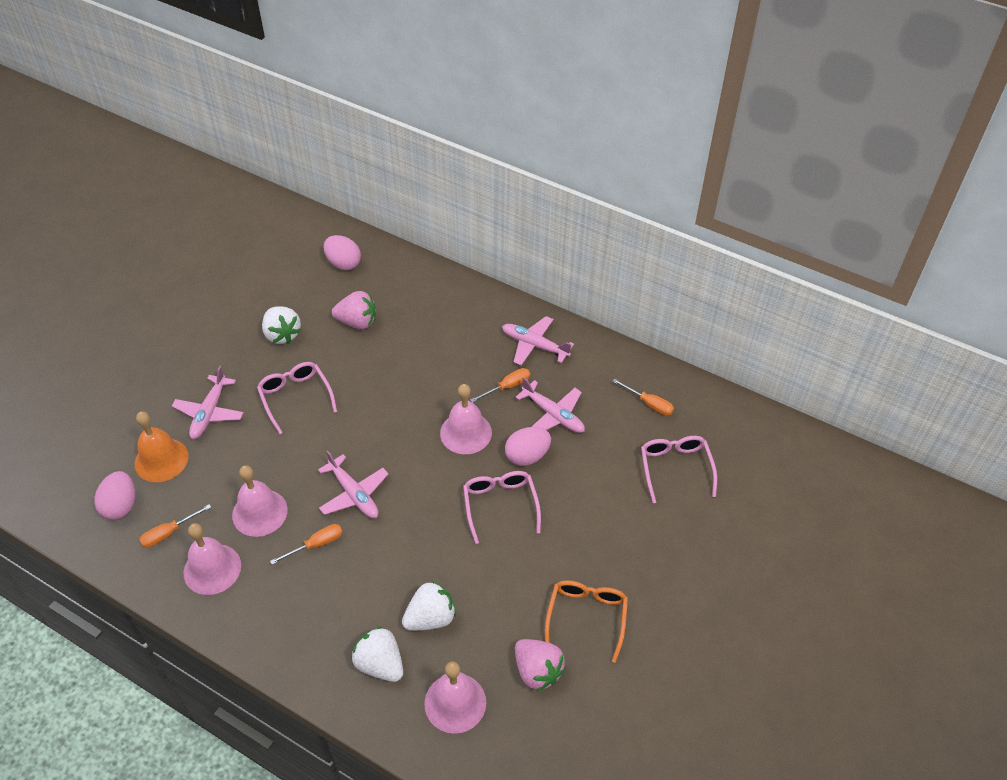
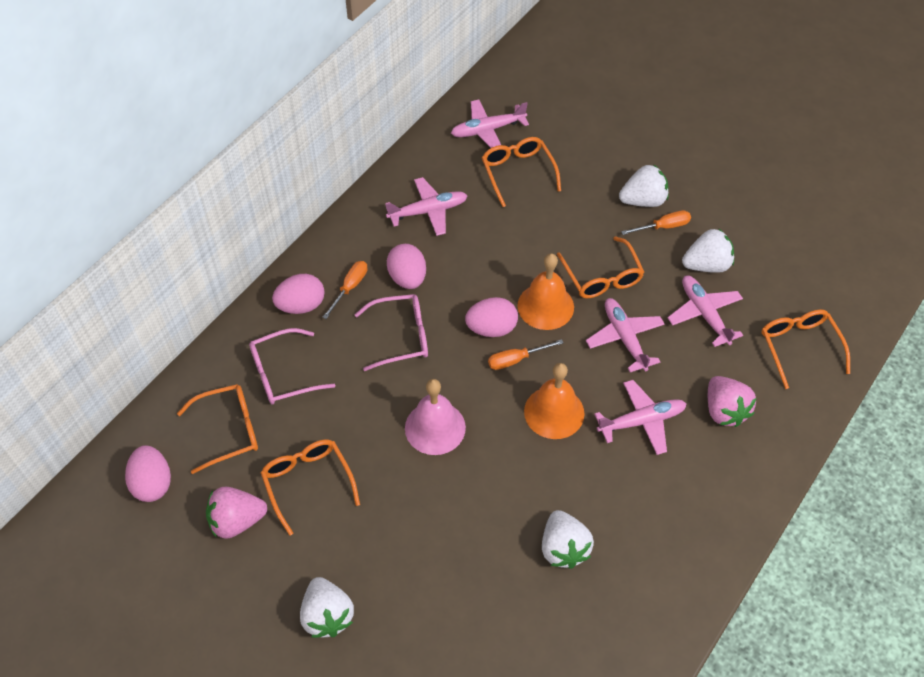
orange bell: [135,411,189,482] = 1 -> [517,253,574,330] [524,363,585,439] = 2
orange glasses: [545,580,628,663] = 1 -> [177,384,258,474] [261,440,360,536] [482,137,561,207] [557,236,644,298] [762,309,850,389] = 5
orange screwdriver: [139,504,211,548] [270,524,342,565] [470,368,530,403] [612,379,674,416] = 4 -> [322,261,368,319] [488,339,563,370] [621,210,691,235] = 3
pink bell: [183,523,241,595] [232,465,288,537] [424,662,486,734] [440,384,492,454] = 4 -> [405,379,466,455] = 1
pink egg: [94,471,135,520] [324,235,361,270] [505,427,551,466] = 3 -> [125,445,171,502] [272,274,325,314] [387,244,426,289] [465,297,518,337] = 4
pink glasses: [257,362,337,434] [463,471,541,544] [641,436,717,503] = 3 -> [249,328,335,404] [354,294,428,371] = 2
pink plane: [172,366,244,439] [318,451,388,518] [502,316,574,365] [515,377,585,433] = 4 -> [385,177,468,236] [451,99,529,148] [586,298,665,372] [594,380,687,455] [667,275,743,347] = 5
white strawberry: [262,306,301,344] [351,627,403,682] [402,581,456,631] = 3 -> [300,577,354,638] [542,510,594,569] [619,164,669,207] [682,228,734,273] = 4

